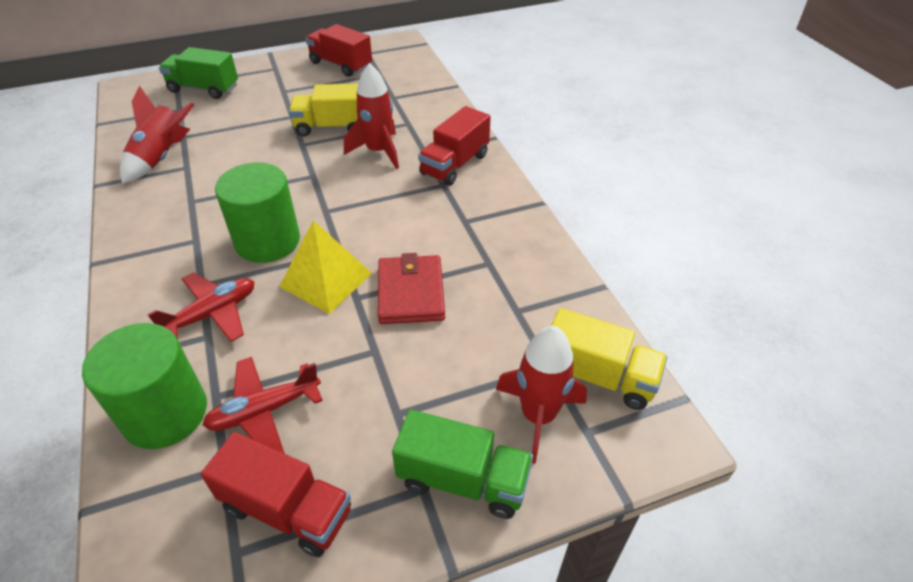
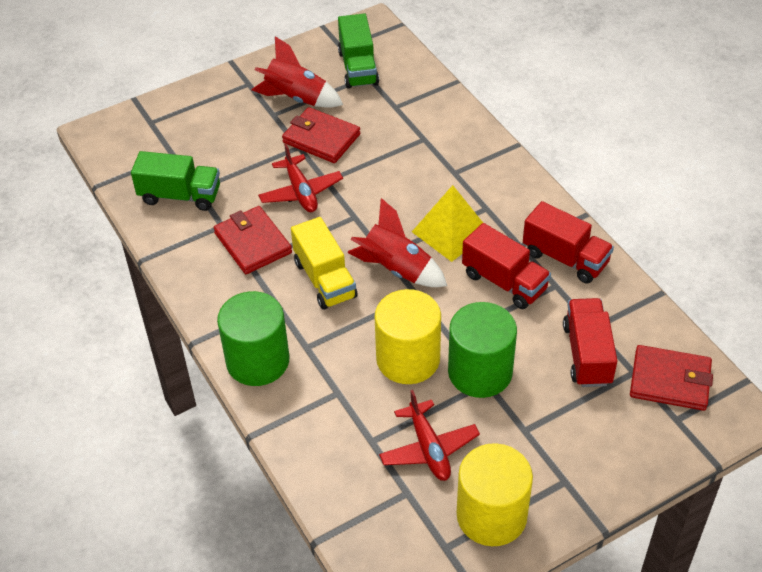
red rocket: [120,86,194,184] [344,63,399,169] [496,326,587,464] = 3 -> [252,36,343,108] [347,198,447,287] = 2
red wallet: [378,253,445,324] = 1 -> [214,206,292,274] [282,107,360,163] [630,345,713,411] = 3
yellow cylinder: none = 0 -> [375,289,441,384] [457,443,533,546] = 2
yellow truck: [289,84,358,136] [551,308,667,410] = 2 -> [291,217,357,310] = 1

